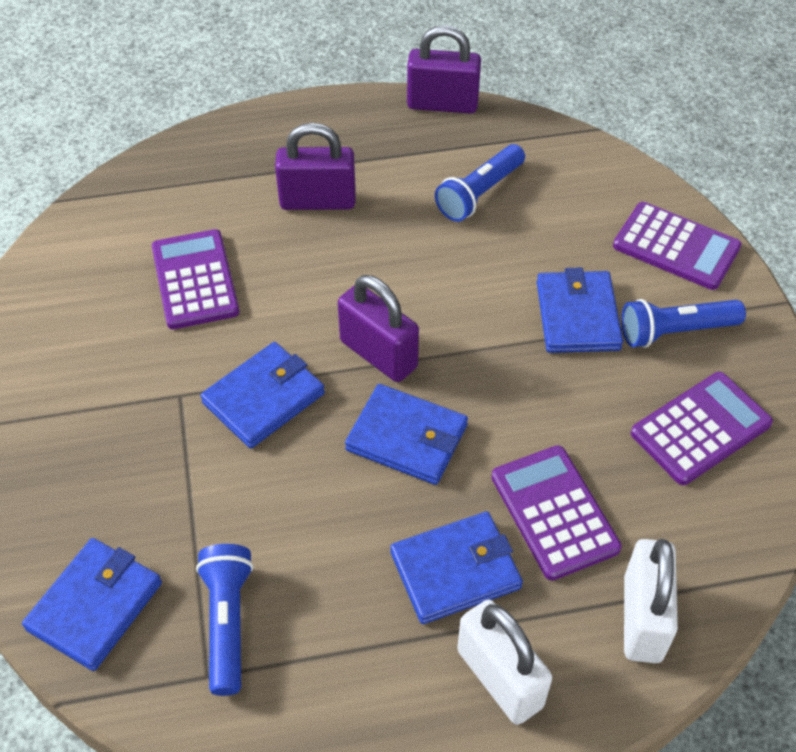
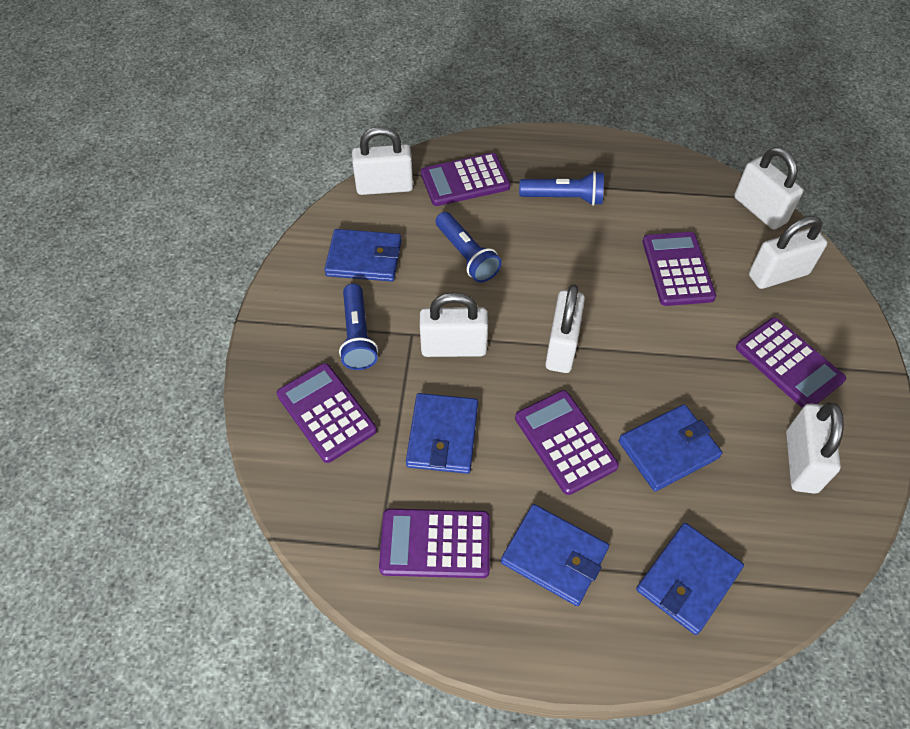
purple calculator: [152,229,239,329] [491,445,622,581] [613,202,741,290] [631,372,773,485] = 4 -> [277,363,377,463] [379,509,490,578] [421,153,510,206] [515,390,619,495] [643,232,716,306] [736,317,846,408] = 6
purple padlock: [275,123,356,210] [338,275,419,382] [407,25,481,114] = 3 -> none = 0
white padlock: [457,600,552,725] [624,539,678,663] = 2 -> [352,126,413,195] [420,292,488,357] [545,284,585,373] [734,147,803,230] [749,216,827,289] [786,402,844,494] = 6

